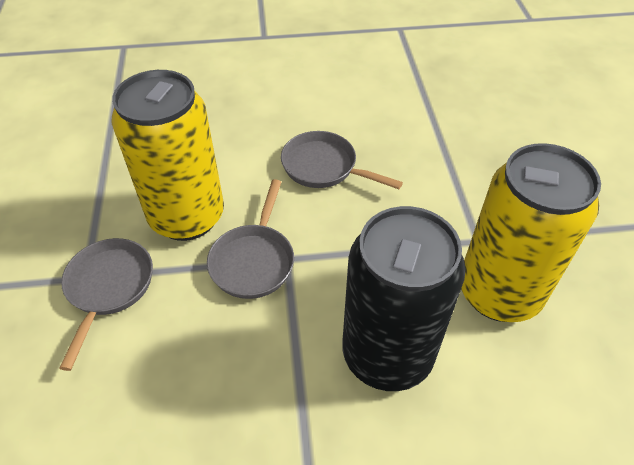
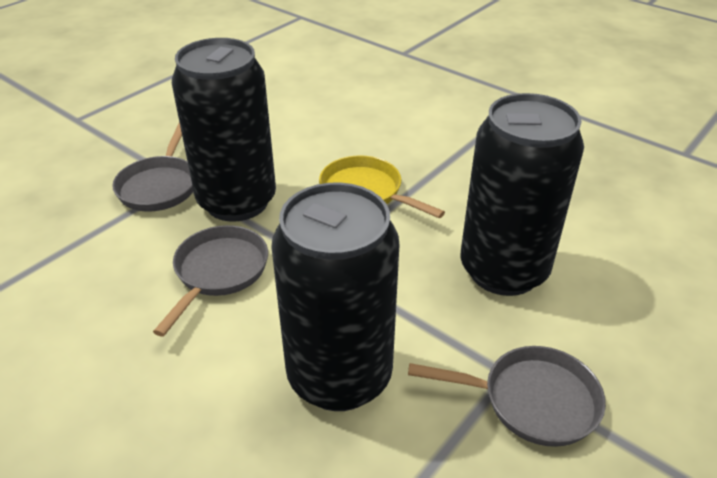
black can: [342,206,465,391] = 1 -> [172,38,276,222] [271,183,400,411] [460,93,584,296] = 3
yellow can: [112,70,224,241] [461,143,601,322] = 2 -> none = 0
yellow pan: none = 0 -> [319,155,445,218] = 1

